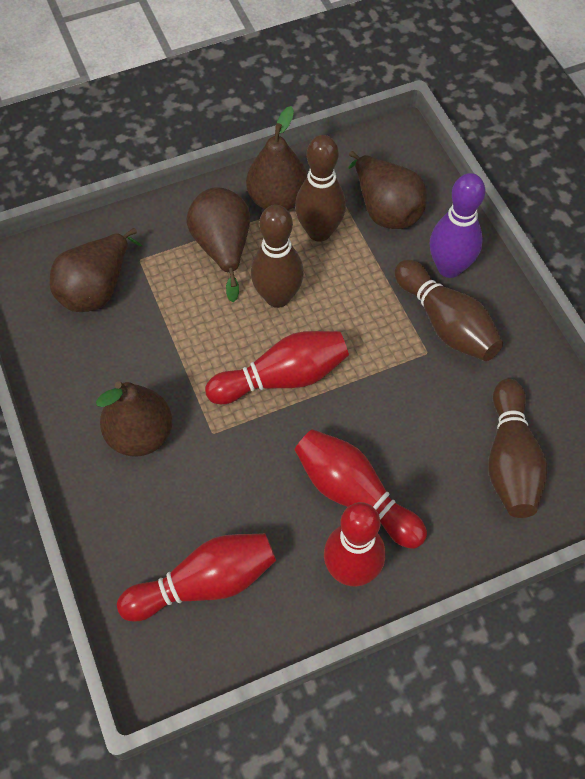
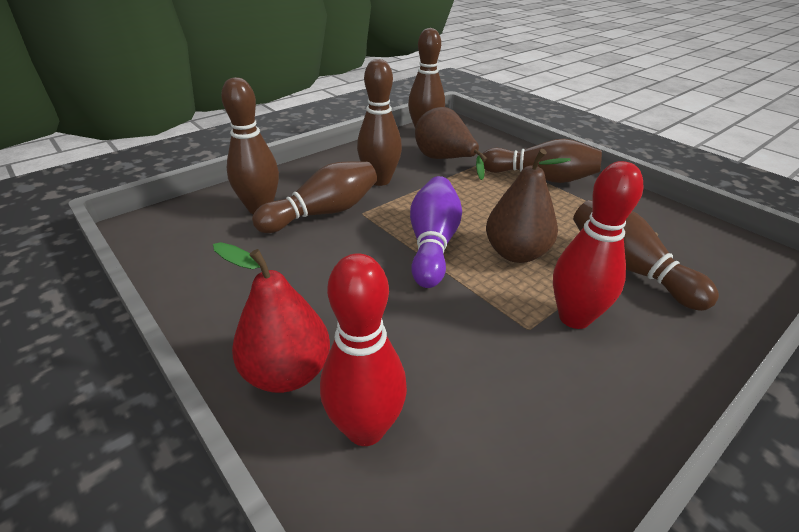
brown bowling pin: [251,205,304,308] [295,135,346,242] [395,260,503,361] [488,378,547,518] = 4 -> [221,77,279,214] [252,161,377,233] [357,59,402,186] [408,28,445,127] [483,139,602,183] [573,200,719,311] = 6
brown pear: [50,228,143,312] [96,381,172,457] [187,187,250,302] [246,106,307,210] [348,151,427,229] = 5 -> [415,107,487,180] [486,149,571,263] = 2
red bowling pin: [117,533,276,622] [205,331,349,404] [295,429,427,549] [324,502,385,587] = 4 -> [320,253,407,446] [553,161,643,329] = 2
red pear: none = 0 -> [213,242,330,393] = 1

